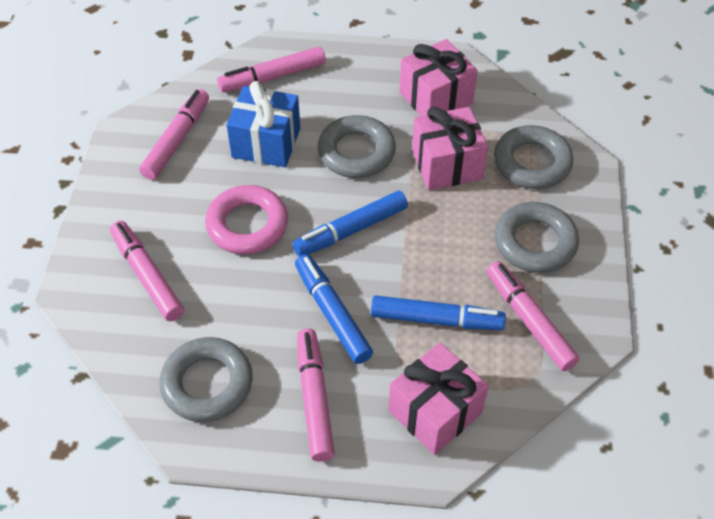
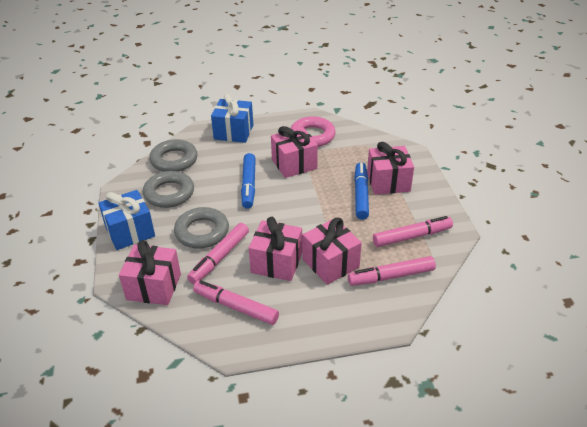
blue gift: [226,81,300,167] = 1 -> [98,190,155,250] [211,94,253,143] = 2
blue marker: [293,190,408,256] [295,254,373,364] [371,295,506,330] = 3 -> [241,153,256,209] [354,162,369,220] = 2
grey ring: [159,337,253,422] [318,115,396,178] [494,125,573,189] [495,202,579,273] = 4 -> [143,171,194,208] [149,139,198,172] [174,207,229,248] = 3
pink gift: [389,342,489,455] [400,39,478,116] [412,107,488,190] = 3 -> [119,240,181,305] [249,217,302,281] [271,126,318,178] [302,218,362,285] [367,142,414,195] = 5
pink marker: [110,221,184,321] [139,89,209,180] [217,47,326,92] [297,329,335,462] [487,261,580,371] = 5 -> [187,223,249,284] [193,280,279,325] [348,256,436,286] [373,216,453,247] = 4

